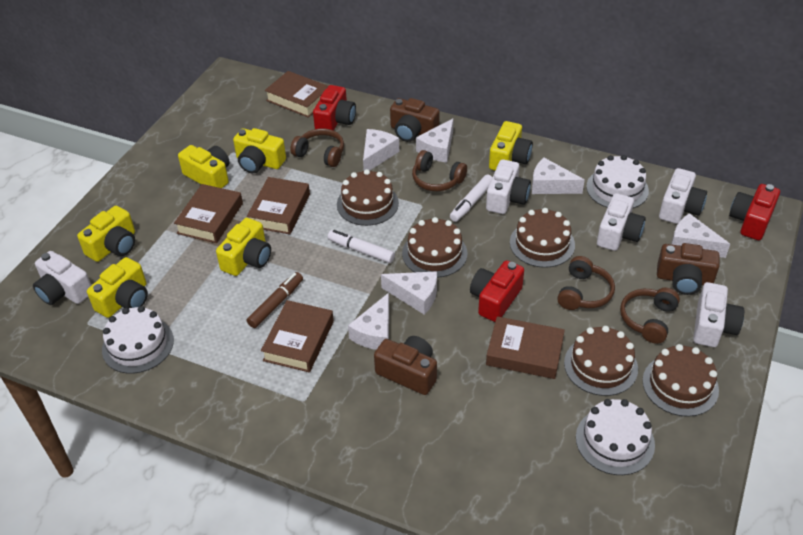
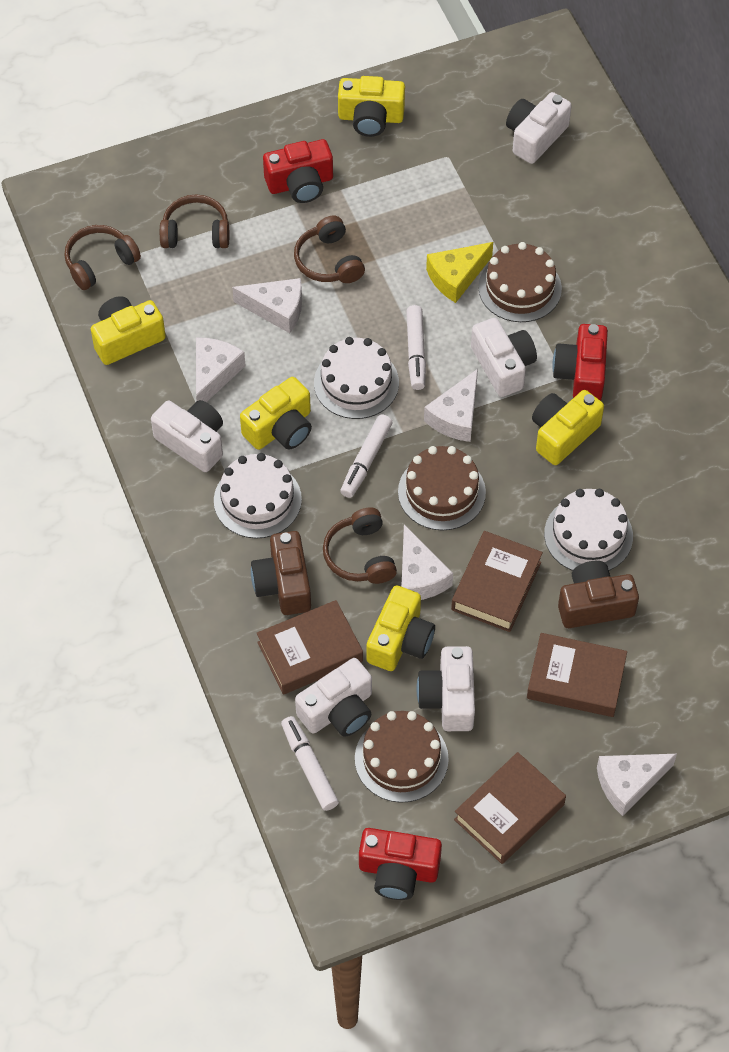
brown book: [174,184,243,243] [247,177,310,234] [261,300,334,372] [265,71,328,118] [486,316,565,379] = 5 -> [257,600,363,694] [451,531,543,632] [454,752,566,864] [527,633,627,717] = 4
brown cake: [337,169,399,226] [402,217,467,278] [510,208,575,268] [564,326,638,396] [642,344,719,417] = 5 -> [355,711,449,803] [398,446,486,531] [478,242,562,322] = 3
brown camera: [374,336,437,395] [390,98,439,142] [657,243,720,295] = 3 -> [251,531,311,615] [558,561,639,628] = 2
brown marker: [247,272,303,328] = 1 -> none = 0
white cheese: [348,293,389,350] [363,129,399,171] [381,271,437,315] [416,118,454,162] [532,158,585,194] [671,213,730,258] = 6 -> [196,337,245,402] [232,278,302,333] [401,525,453,600] [424,369,478,442] [597,754,677,816] = 5
white marker: [328,230,395,263] [450,175,492,222] = 2 -> [281,716,339,811] [340,414,393,498] [406,305,426,390] = 3
yellow camera: [77,206,135,262] [87,257,148,318] [178,145,230,188] [216,218,271,276] [233,128,286,173] [489,121,533,171] = 6 -> [91,296,166,365] [240,377,312,450] [338,76,405,137] [367,585,435,671] [532,390,604,465] = 5
yellow cheese: none = 0 -> [426,242,493,303] = 1

